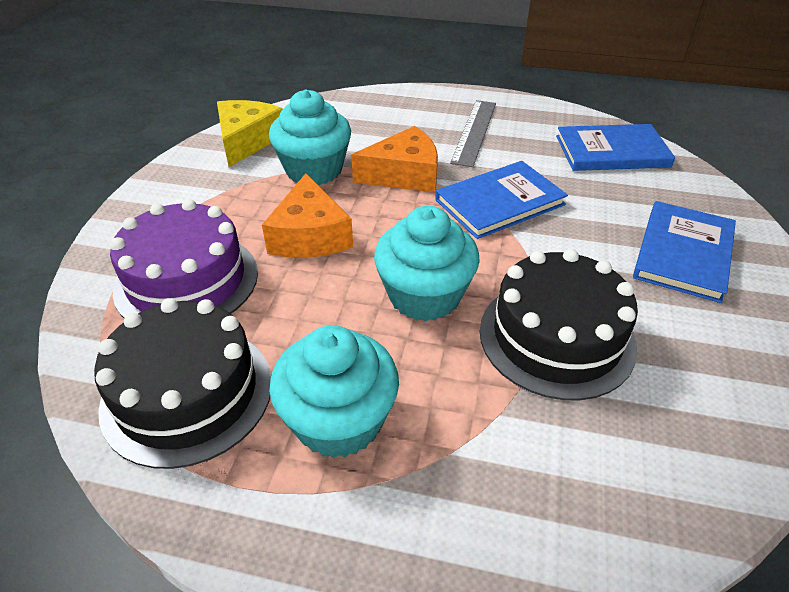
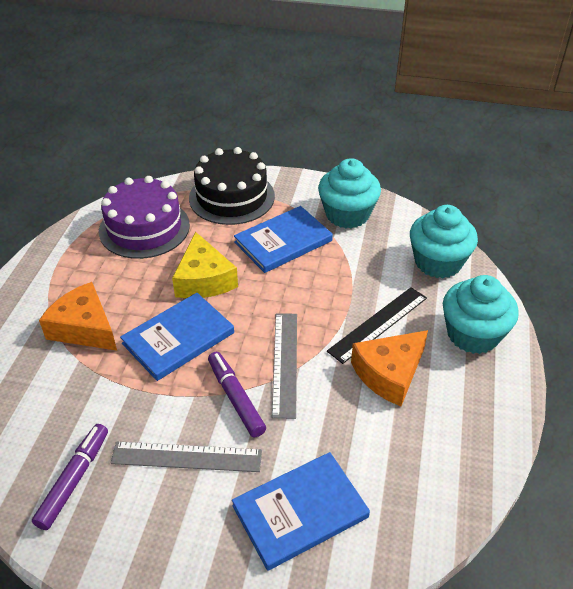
black cake: [94,298,271,469] [480,249,638,400] = 2 -> [189,147,275,225] = 1
black ruler: none = 0 -> [327,287,427,364] = 1
grey ruler: [450,100,496,167] = 1 -> [110,442,262,472] [272,313,297,419] = 2
purple marker: none = 0 -> [32,424,108,530] [208,352,266,437] = 2

